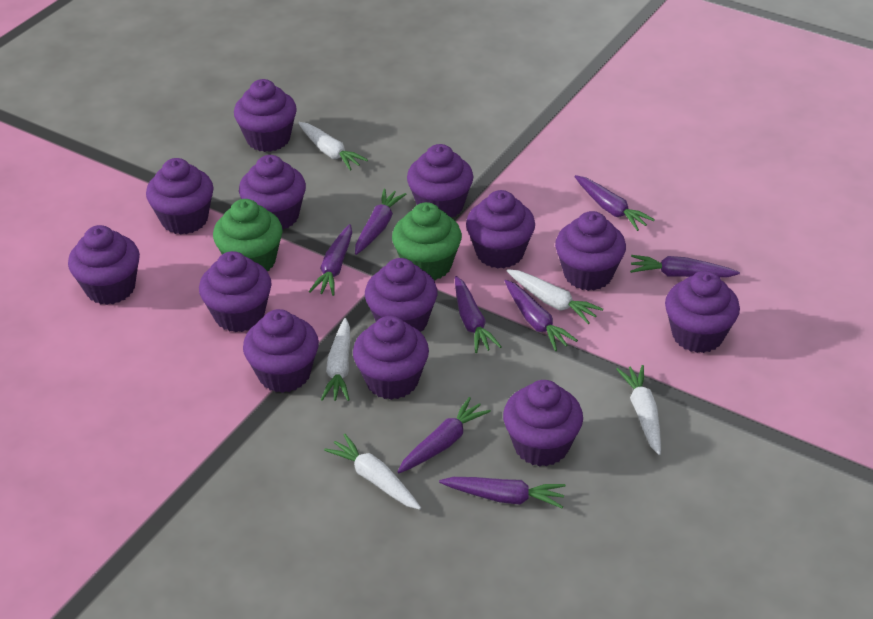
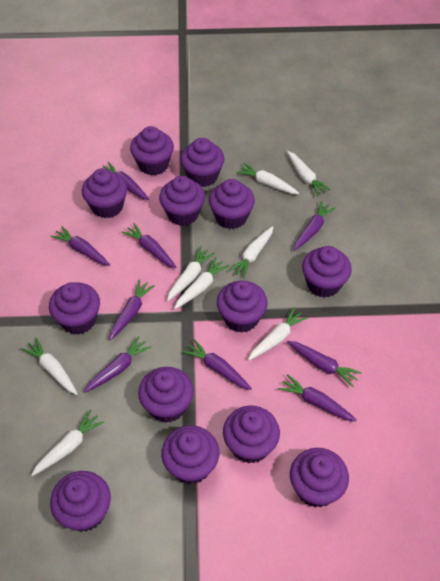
green cupcake: [213,199,283,271] [392,202,462,280] = 2 -> none = 0
purple carrot: [309,224,352,296] [355,188,406,255] [398,397,491,473] [439,477,566,508] [455,276,502,353] [505,280,578,351] [574,175,655,231] [630,255,740,277] = 8 -> [50,226,110,266] [84,336,151,393] [102,162,149,200] [109,279,155,340] [122,223,177,268] [182,339,252,390] [278,374,357,422] [287,341,362,387] [294,201,336,251] = 9
white carrot: [298,122,368,171] [321,318,350,401] [324,434,421,510] [507,269,603,324] [616,365,661,455] = 5 -> [21,337,78,395] [31,410,104,476] [167,246,215,301] [174,257,229,309] [229,226,273,278] [236,163,299,194] [248,307,308,360] [287,151,331,196] = 8

